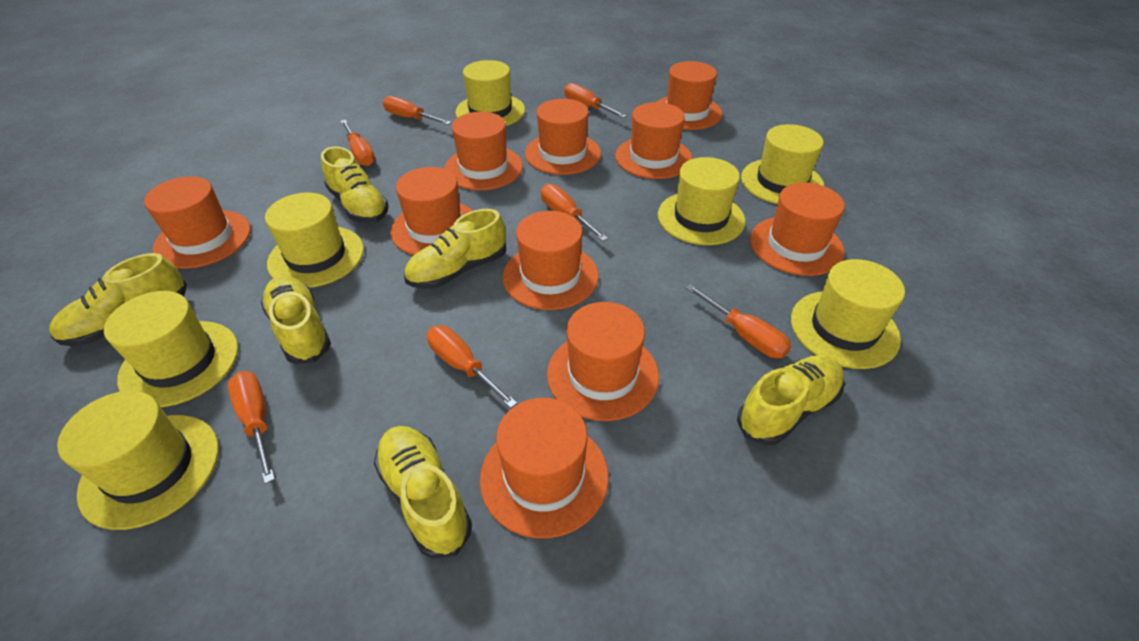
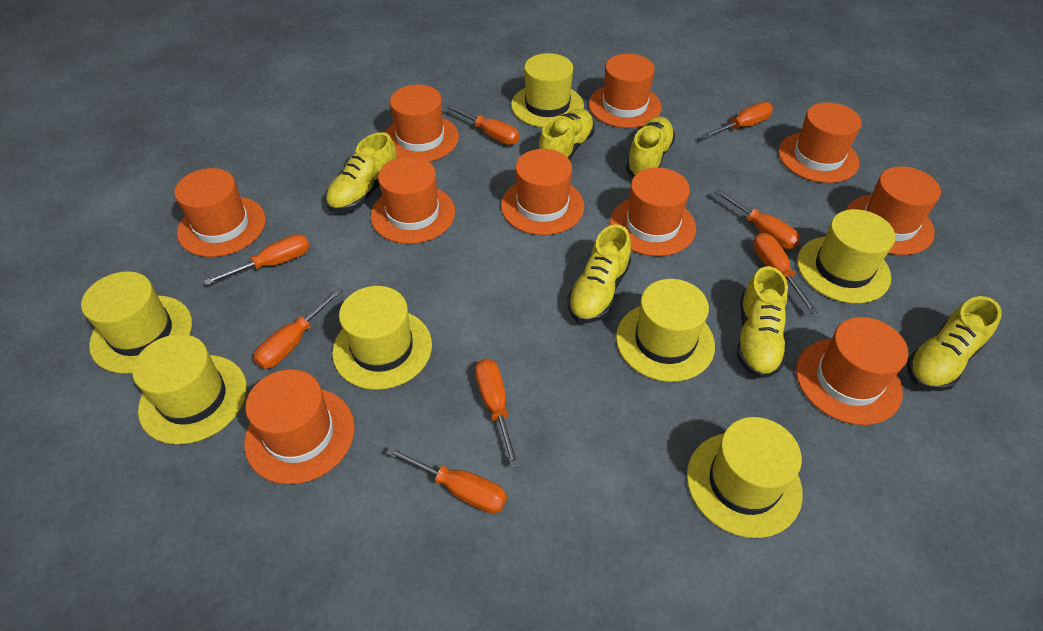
orange screwdriver: [228,371,275,484] [341,120,375,166] [383,96,451,125] [427,325,518,408] [541,184,608,241] [564,83,627,118] [686,284,791,358] = 7 -> [204,234,310,286] [253,288,343,369] [386,446,507,514] [447,105,519,145] [475,359,520,468] [702,102,773,139] [715,189,801,249] [753,233,818,314] = 8

